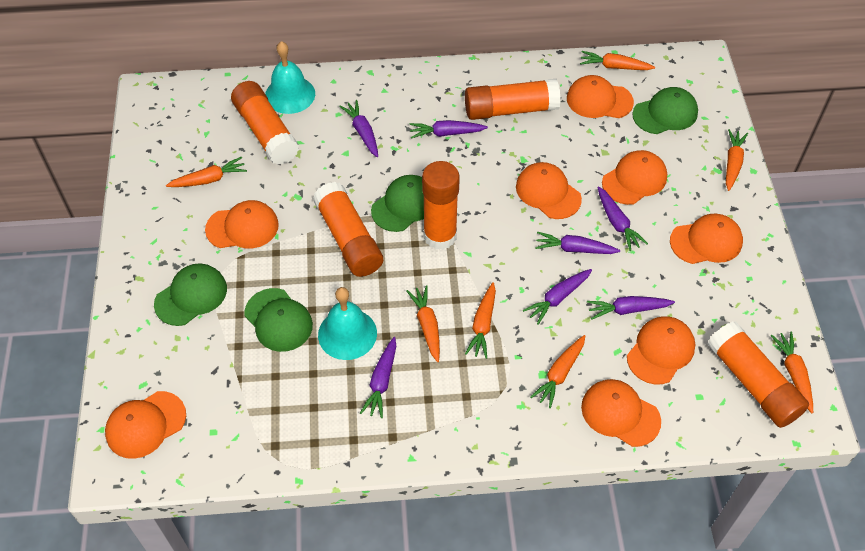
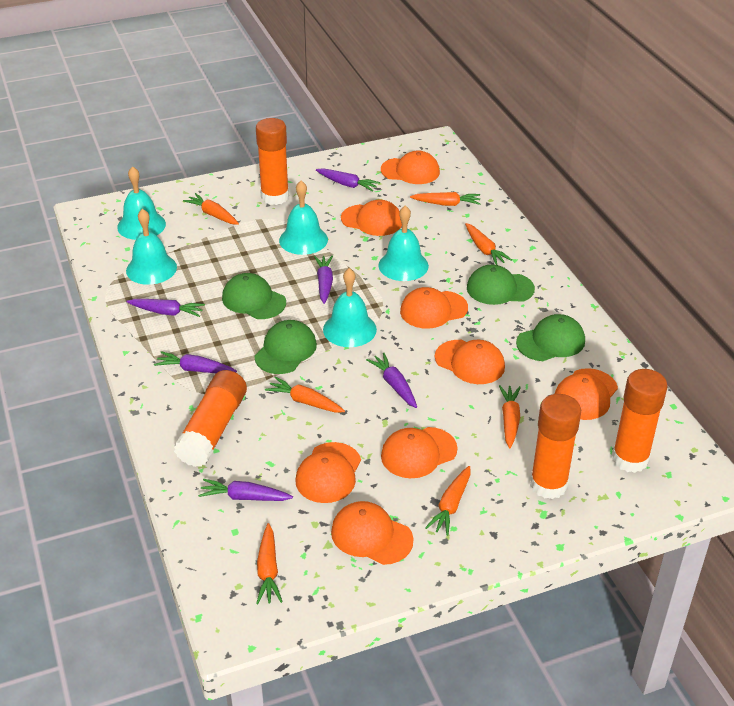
orange glue stick: [231,81,299,165] [313,182,383,277] [422,161,460,250] [465,79,561,120] [707,321,809,428] = 5 -> [174,370,247,467] [256,118,289,205] [530,394,581,499] [612,369,668,473] = 4
purple carrot: [339,100,378,157] [360,337,396,418] [409,120,488,139] [523,269,592,325] [535,232,620,254] [587,296,675,320] [597,186,648,251] = 7 -> [126,299,205,317] [154,351,237,373] [198,479,293,501] [314,255,333,304] [316,168,380,192] [366,353,417,408] = 6
turquoise bell: [265,41,315,114] [318,287,377,360] = 2 -> [117,166,166,240] [126,209,177,285] [279,181,328,255] [323,268,377,347] [378,206,429,281] = 5

